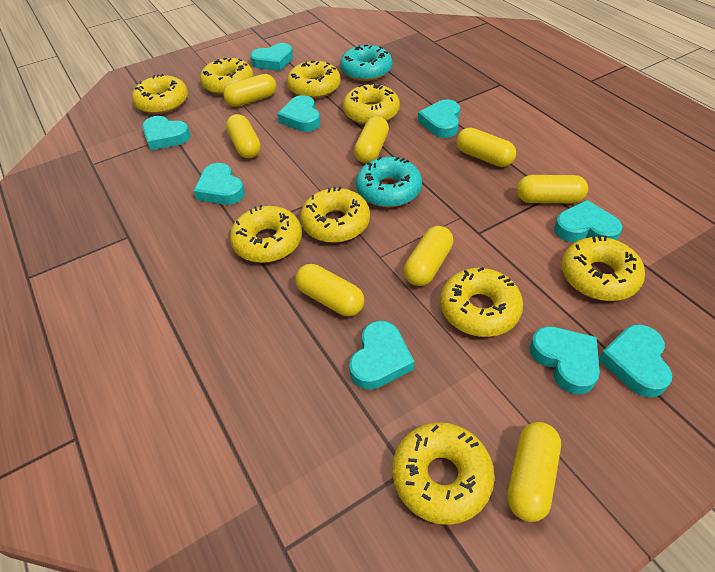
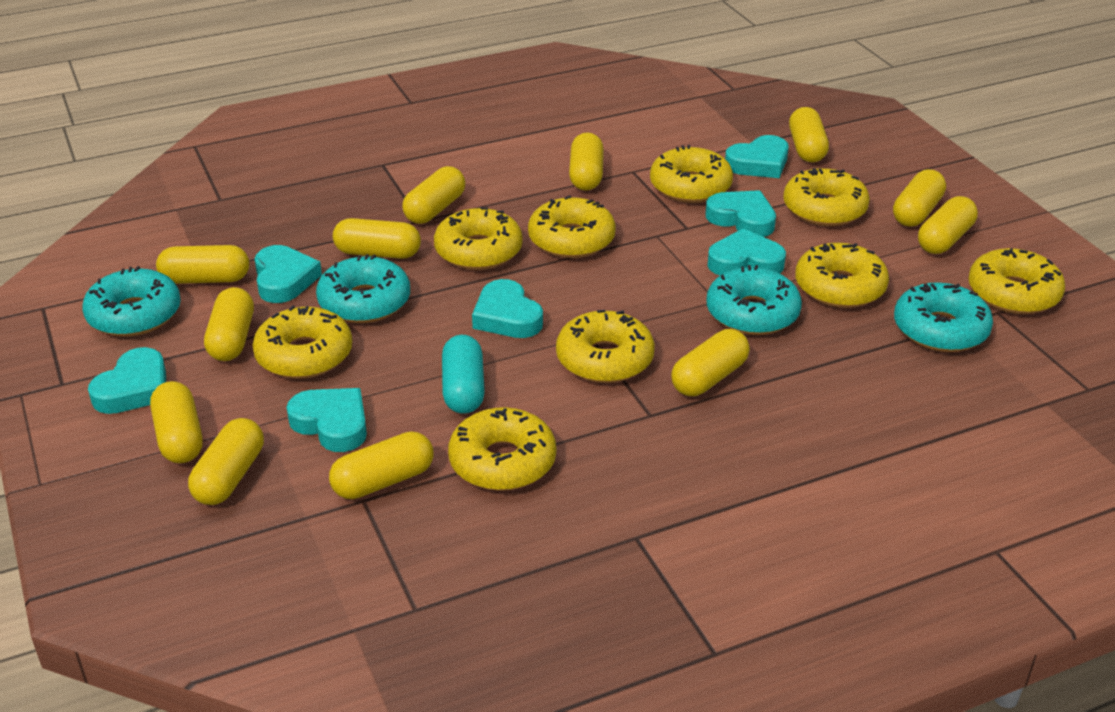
turquoise capsule: none = 0 -> [442,335,485,414] = 1
turquoise donut: [340,45,392,81] [356,157,422,207] = 2 -> [82,266,181,337] [316,254,410,323] [707,265,802,335] [894,282,993,352] = 4
turquoise heart: [142,116,191,150] [194,163,245,205] [250,43,293,71] [277,95,320,132] [349,321,415,390] [418,100,460,138] [529,326,600,394] [554,200,622,242] [599,324,672,397] = 9 -> [88,347,166,414] [255,245,322,303] [287,388,367,452] [472,279,543,338] [706,190,776,237] [707,229,786,275] [725,135,789,178] = 7
yellow capsule: [223,74,276,107] [226,114,261,158] [295,264,364,316] [354,116,389,163] [404,226,453,286] [456,128,516,167] [507,422,561,522] [517,175,588,203] = 8 -> [150,381,203,463] [156,245,249,284] [188,418,264,505] [204,287,254,361] [329,431,434,499] [333,218,421,259] [402,166,465,224] [569,133,604,191] [671,329,750,396] [789,107,829,162] [893,169,946,227] [918,196,978,254] = 12

